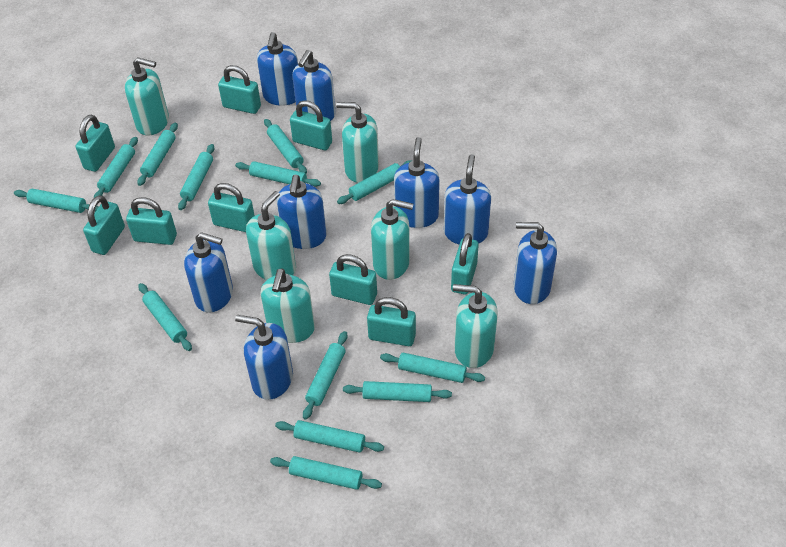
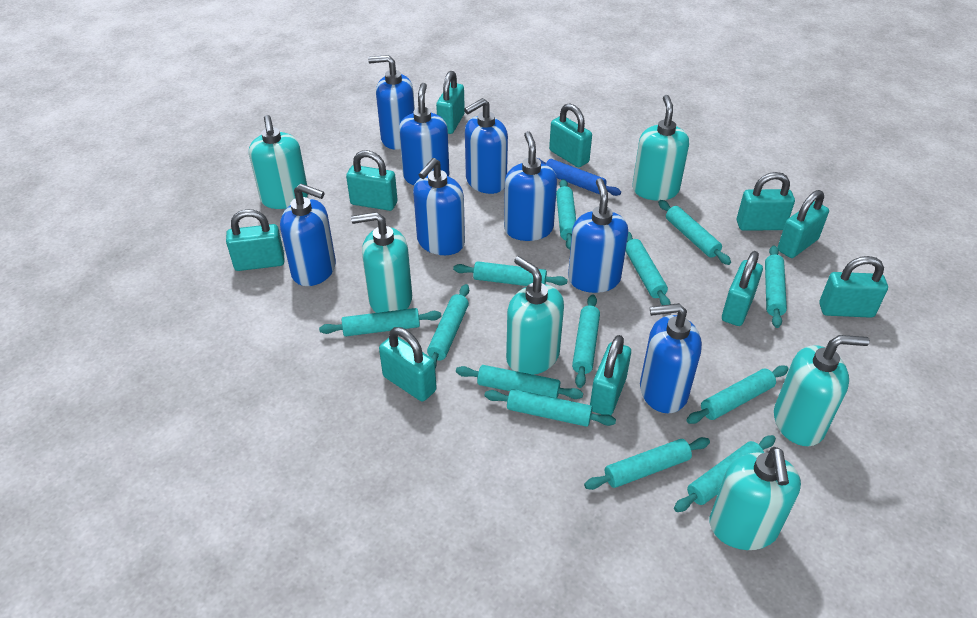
blue rolling pin: none = 0 -> [537,158,621,196] = 1
turquoise padlock: [76,115,115,172] [83,195,125,255] [126,197,177,245] [208,183,255,232] [218,65,261,114] [290,100,332,150] [329,254,377,305] [367,297,416,346] [451,233,479,294] = 9 -> [226,209,284,271] [346,150,398,211] [379,327,437,402] [436,71,465,134] [549,103,592,168] [590,335,631,415] [722,251,763,326] [737,172,795,231] [777,190,829,258] [819,256,888,318] = 10

